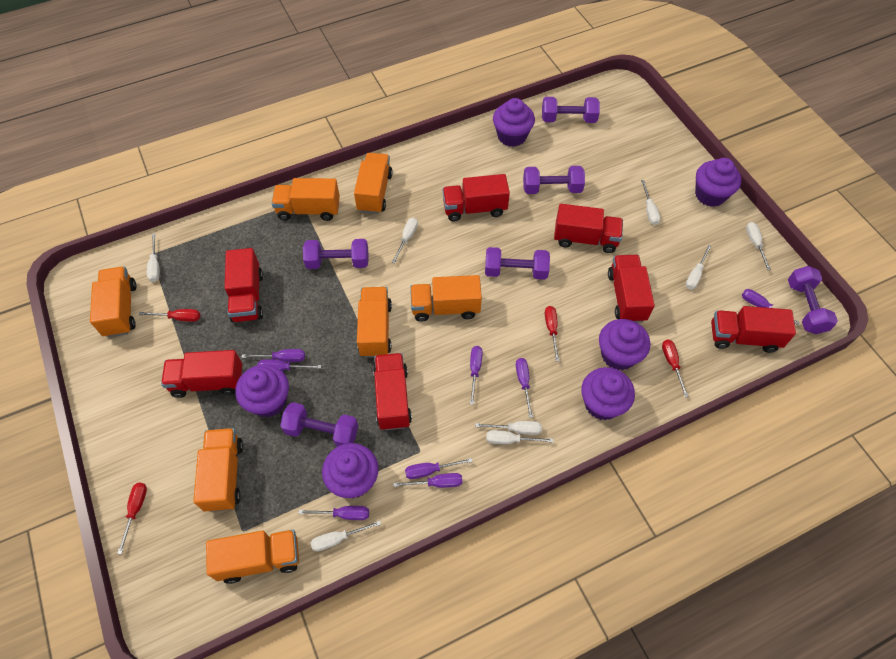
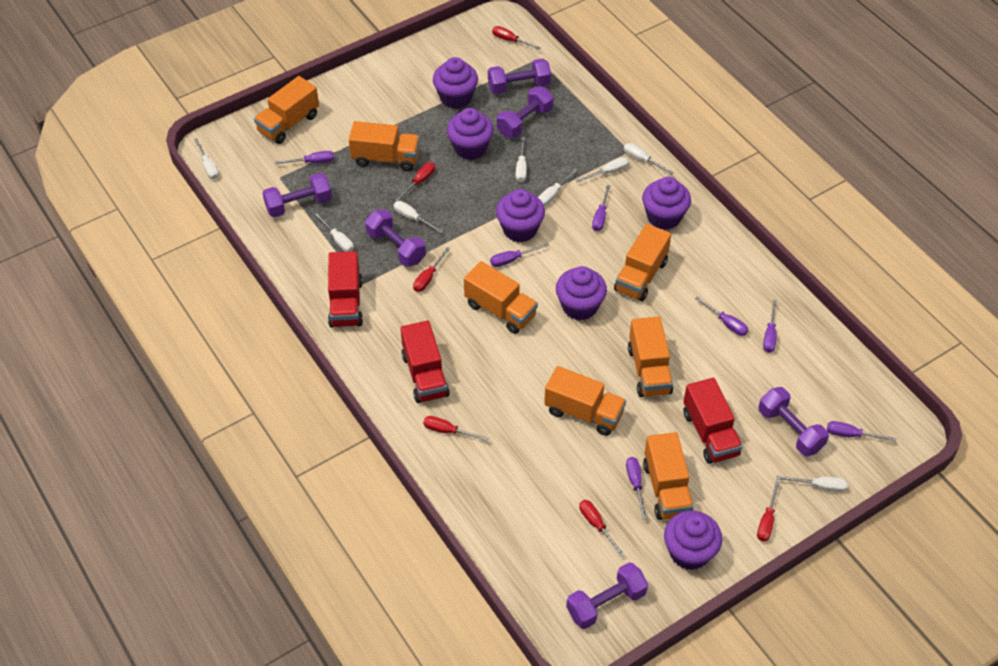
purple screwdriver: [241,349,305,362] [257,359,321,371] [298,506,369,520] [393,473,462,488] [405,458,473,479] [470,346,483,405] [516,358,533,418] [742,289,800,325] = 8 -> [275,151,334,164] [490,243,549,267] [592,185,611,231] [626,457,647,519] [695,296,748,336] [763,300,777,353] [827,421,896,442] = 7
red screwdriver: [117,483,147,554] [139,309,200,322] [545,306,559,362] [662,339,689,397] = 4 -> [395,162,435,201] [413,247,450,292] [423,416,489,442] [492,26,541,50] [579,500,624,557] [757,480,780,542] = 6
red truck: [161,350,243,398] [225,248,263,322] [373,353,412,430] [442,174,510,222] [554,204,623,253] [608,255,655,323] [711,306,796,353] = 7 -> [328,251,363,328] [401,321,450,403] [683,378,743,464] = 3

